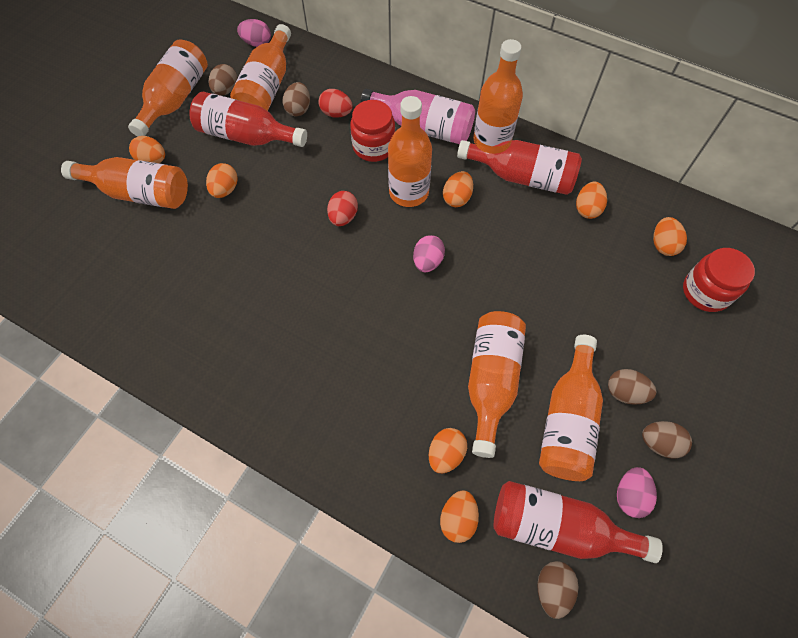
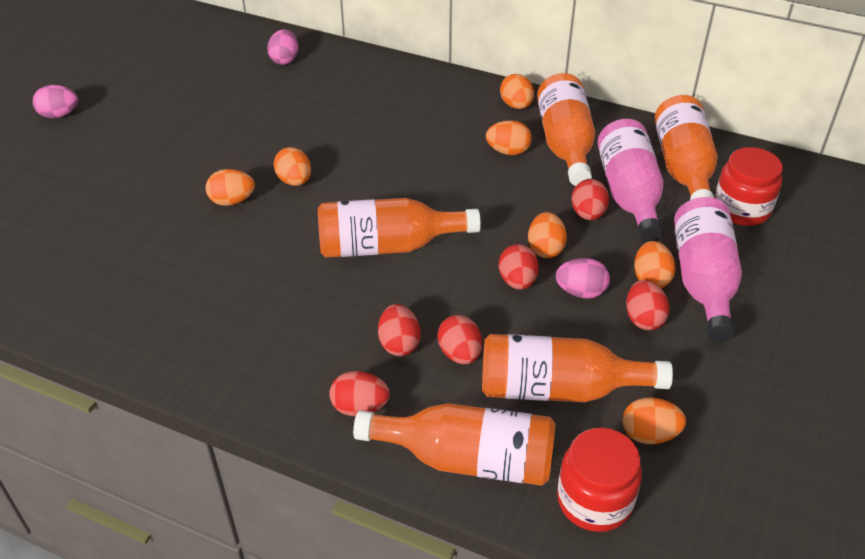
brown egg: [209,64,237,96] [283,82,310,116] [537,561,578,619] [608,369,657,405] [642,421,692,459] = 5 -> none = 0
orange bottle: [61,157,188,209] [128,39,208,136] [230,24,291,111] [388,96,432,207] [468,311,526,458] [473,39,523,146] [539,335,603,481] = 7 -> [318,198,481,258] [353,403,555,486] [482,334,673,402] [537,73,595,186] [655,95,717,200] = 5
pink bottle: [361,89,475,144] = 1 -> [598,119,664,243] [674,197,742,343] = 2
red bottle: [189,92,307,147] [457,140,582,195] [494,481,663,563] = 3 -> none = 0
red egg: [318,89,353,118] [327,191,358,226] = 2 -> [329,371,390,416] [378,304,421,356] [437,315,482,364] [498,244,539,290] [572,179,609,220] [626,280,669,330] = 6

